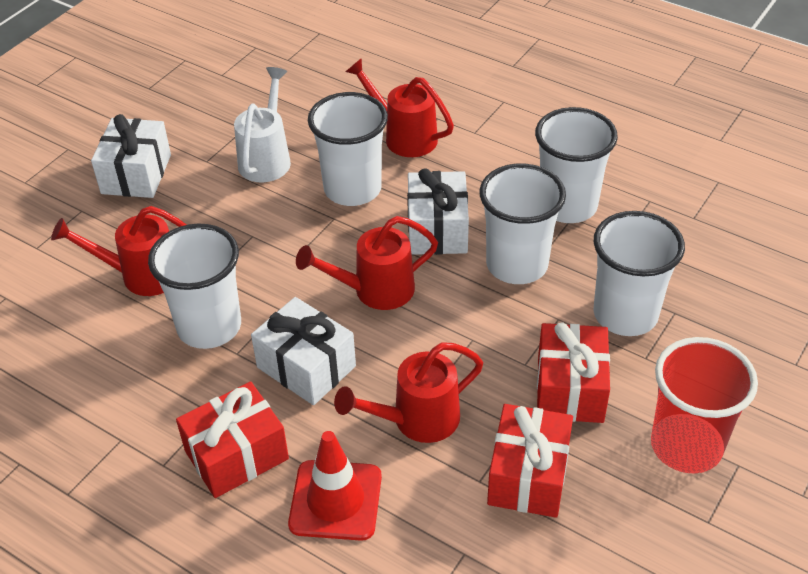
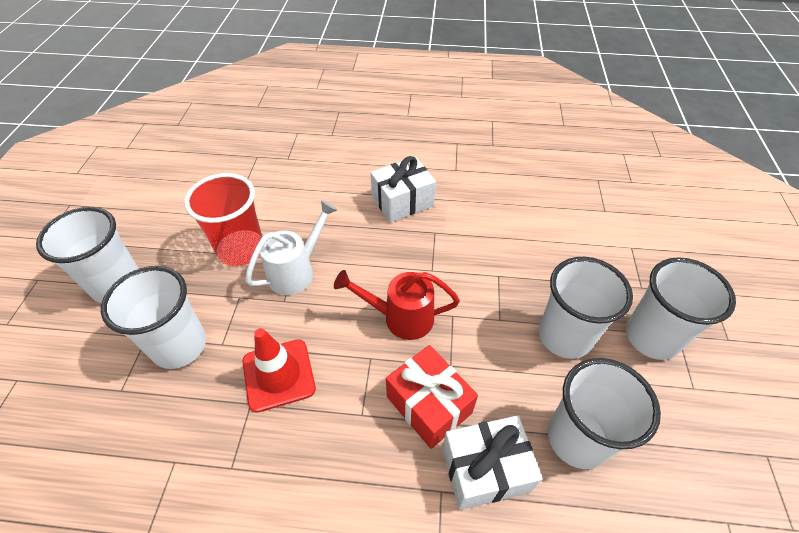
red gift: [176,381,289,498] [487,404,573,518] [537,323,610,423] = 3 -> [386,345,478,449] = 1
red watering can: [51,206,186,296] [296,216,438,310] [334,342,483,443] [346,58,454,157] = 4 -> [334,270,460,340] = 1
white gift: [91,114,171,198] [251,297,356,405] [407,168,469,255] = 3 -> [370,156,436,223] [442,415,543,510] = 2

